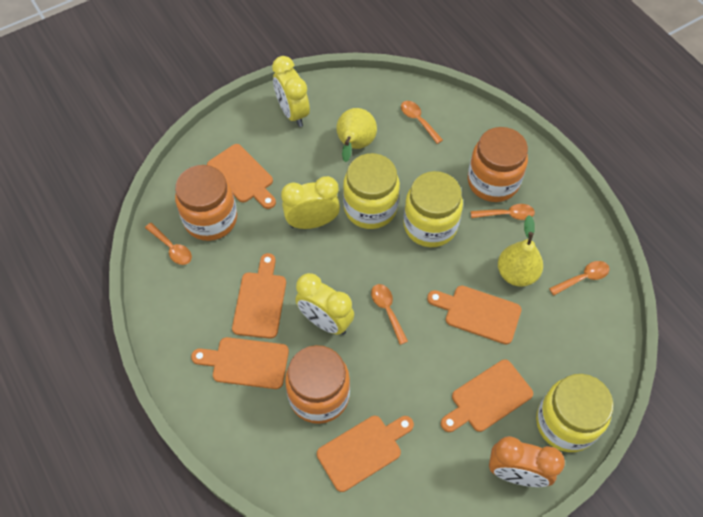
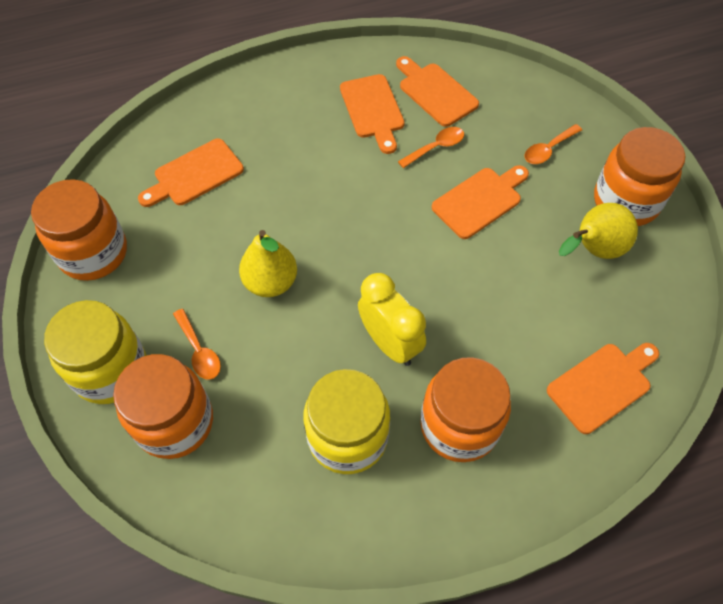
orange clock: [489,436,565,487] = 1 -> none = 0
orange cutting board: [191,337,289,389] [207,144,276,209] [232,253,286,339] [317,416,414,492] [427,286,521,345] [441,360,533,432] = 6 -> [138,138,244,207] [340,74,405,154] [396,56,479,127] [432,165,529,239] [547,343,659,434] = 5
orange jar: [175,165,237,241] [285,345,350,424] [468,127,528,202] = 3 -> [31,179,127,281] [113,354,213,459] [420,357,511,462] [594,127,685,226] = 4
orange spoon: [145,223,192,265] [371,284,408,345] [401,101,443,144] [471,204,535,220] [549,261,610,295] = 5 -> [173,309,221,380] [398,127,464,168] [524,124,582,164] = 3
yellow clock: [272,56,310,127] [281,176,340,229] [295,273,354,335] = 3 -> [358,273,426,366] = 1
yellow jar: [343,153,400,229] [403,171,463,247] [536,374,613,452] = 3 -> [44,300,147,404] [303,369,390,474] = 2

